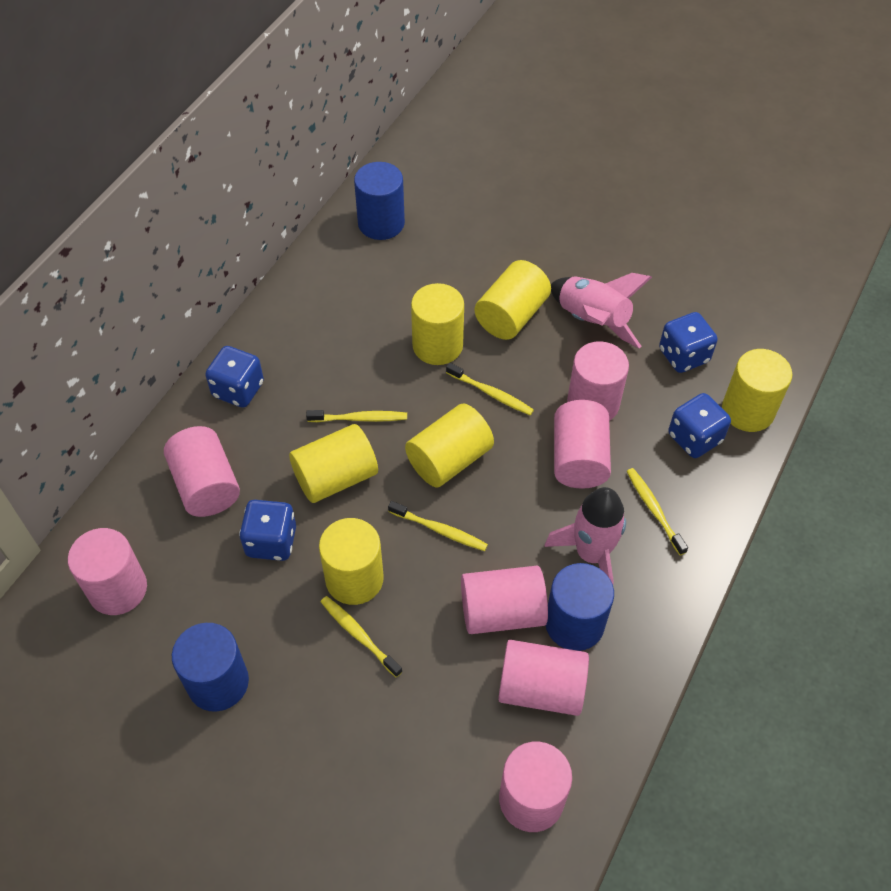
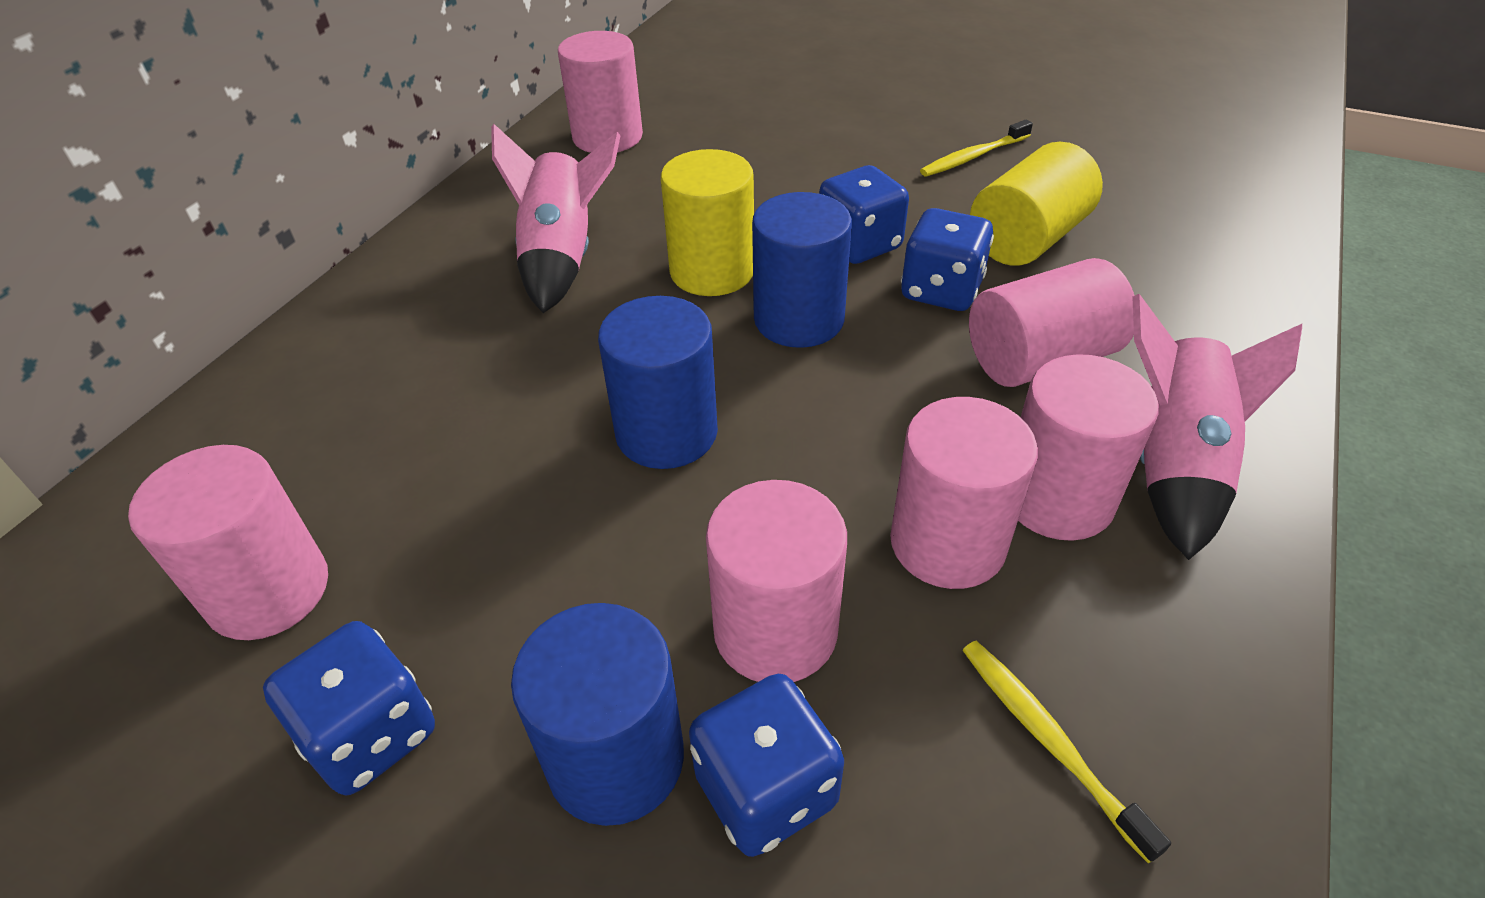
pink cylinder: [68,528,147,615] [164,426,240,517] [461,566,548,634] [498,640,589,716] [499,742,572,832] [554,400,611,489] [567,342,629,421] = 7 -> [128,445,328,640] [558,31,643,153] [706,480,847,682] [890,397,1038,589] [969,258,1135,387] [1018,354,1159,541] = 6
yellow cylinder: [289,424,378,503] [319,518,384,605] [405,403,494,487] [411,283,464,365] [475,260,551,340] [722,349,792,432] = 6 -> [661,149,754,296] [970,142,1103,266] = 2
yellow toothbrush: [306,410,407,422] [321,596,403,678] [388,501,488,551] [446,363,534,415] [627,468,688,555] = 5 -> [920,119,1033,177] [962,641,1171,863] = 2

